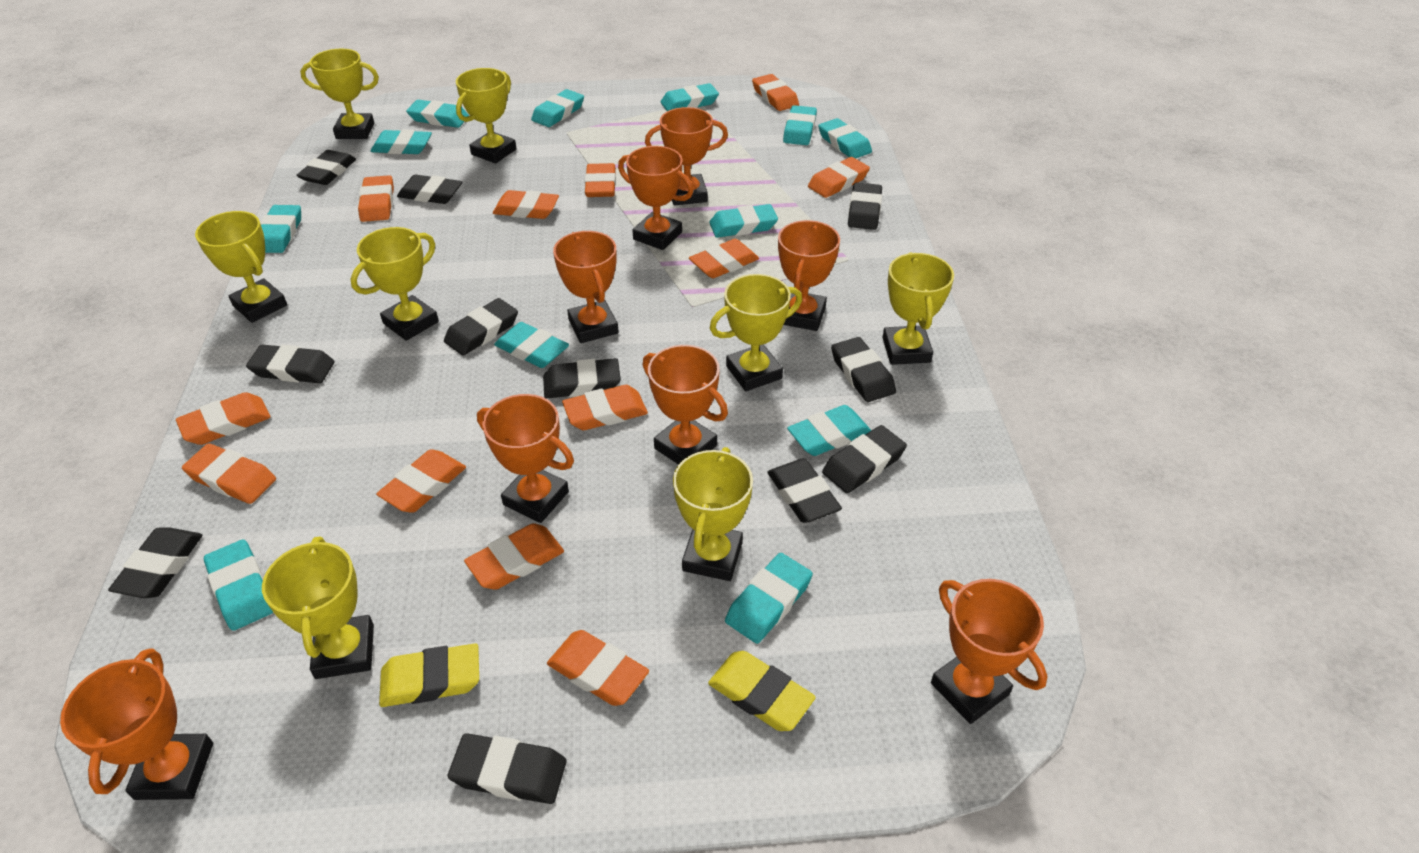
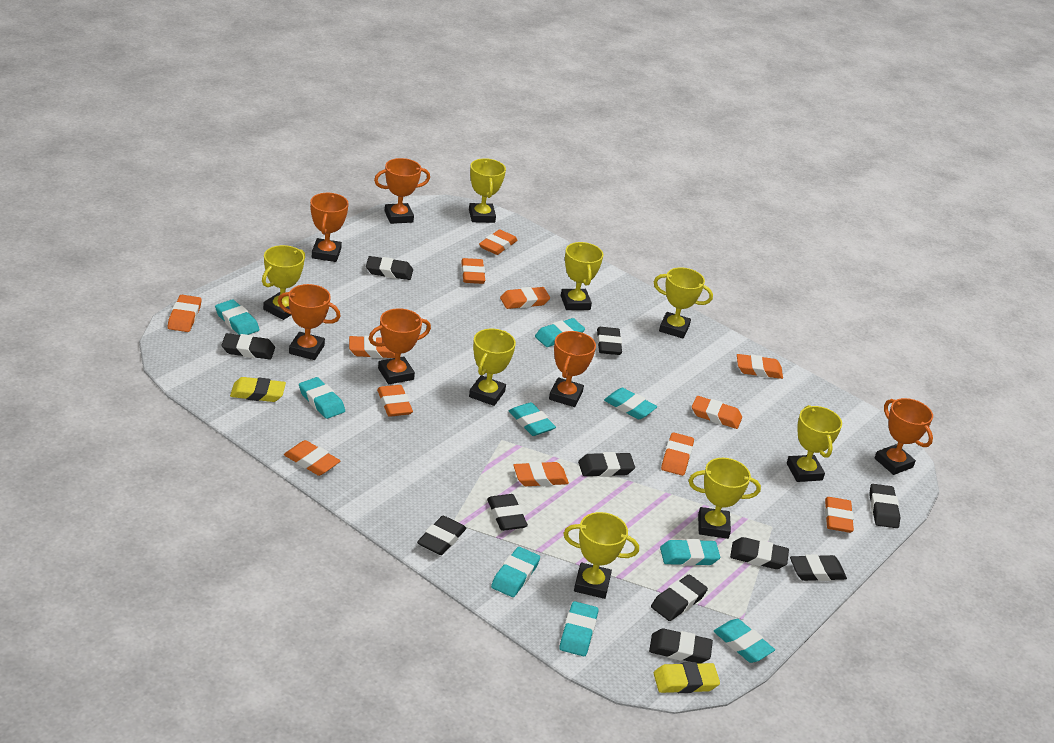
orange trophy: [60,648,213,800] [477,394,574,523] [553,231,619,343] [618,146,694,250] [643,345,728,465] [645,107,728,205] [778,220,840,331] [931,579,1047,724] = 8 -> [278,284,341,360] [310,193,349,262] [368,308,431,384] [374,158,430,224] [549,331,596,407] [875,398,933,475] = 6
turquoise eraser: [204,539,273,631] [260,205,301,253] [370,129,432,154] [406,100,469,128] [494,322,569,368] [531,89,584,127] [661,83,719,111] [709,204,778,238] [725,553,813,644] [783,105,817,145] [787,405,871,456] [818,118,872,159] = 12 -> [215,299,259,335] [299,377,345,419] [491,547,540,597] [509,402,556,436] [535,318,585,347] [560,601,598,656] [604,388,657,419] [660,539,720,566] [714,619,775,663] = 9

